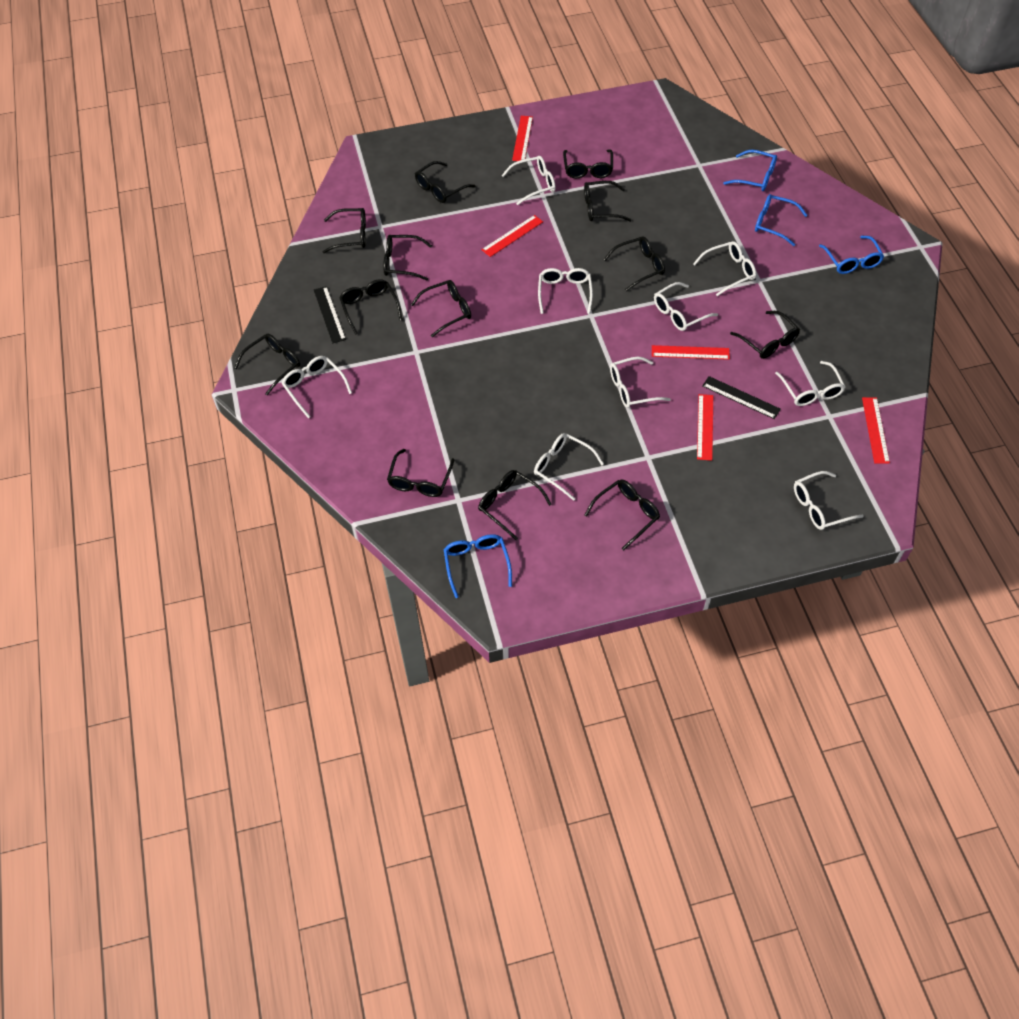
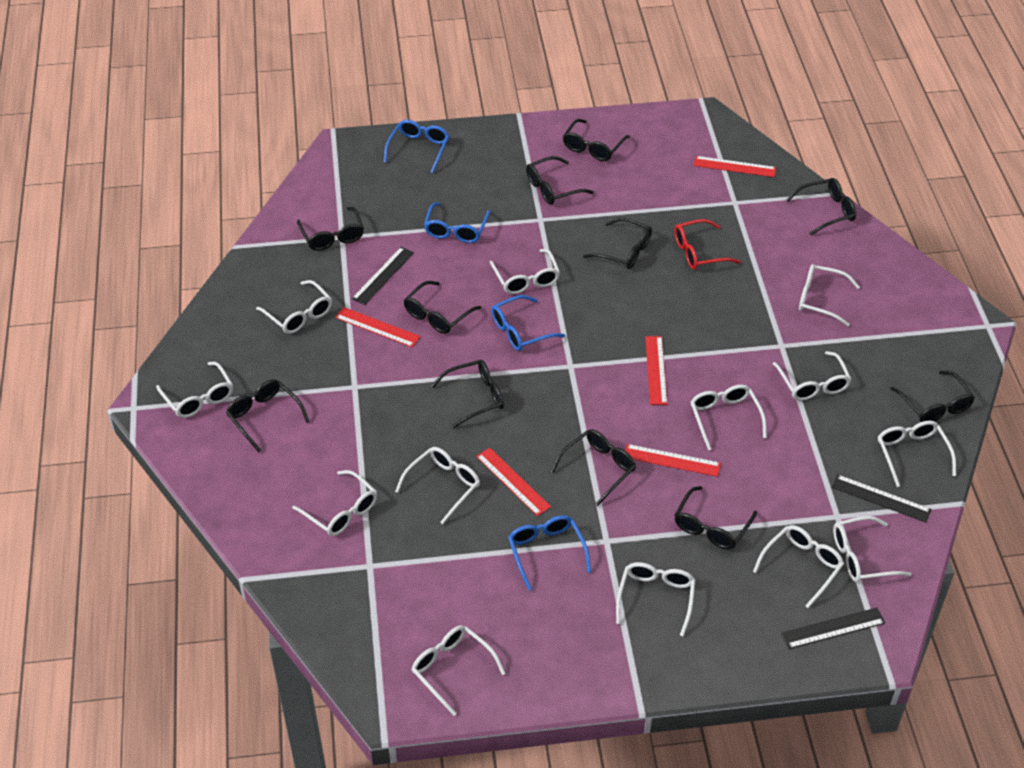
black glasses: [234,334,300,395] [323,208,366,253] [339,279,402,335] [383,235,432,281] [387,449,454,497] [411,280,471,337] [415,161,475,203] [478,470,552,540] [563,150,613,179] [584,181,632,222] [584,479,660,551] [604,237,665,291] [730,311,800,359] = 13 -> [226,379,310,452] [297,207,364,251] [404,281,481,334] [431,360,504,429] [526,156,594,205] [551,429,636,506] [563,119,630,161] [583,218,652,269] [674,486,757,550] [787,178,856,235] [890,370,975,422] = 11
black ruler: [314,286,346,343] [702,376,781,419] = 2 -> [351,247,414,305] [781,608,885,649] [832,475,932,523] = 3
red glasses: none = 0 -> [674,219,741,270] = 1
white glasses: [281,356,352,418] [502,156,556,205] [534,433,604,501] [538,268,593,314] [610,357,671,408] [654,282,718,331] [693,241,756,296] [775,361,845,406] [794,471,864,530] = 9 -> [156,362,233,418] [256,280,332,334] [292,470,377,536] [395,447,480,524] [411,625,505,716] [489,249,560,294] [616,562,695,637] [690,385,767,450] [753,525,844,608] [773,351,852,401] [799,264,860,326] [833,516,911,582] [878,421,956,487] = 13

